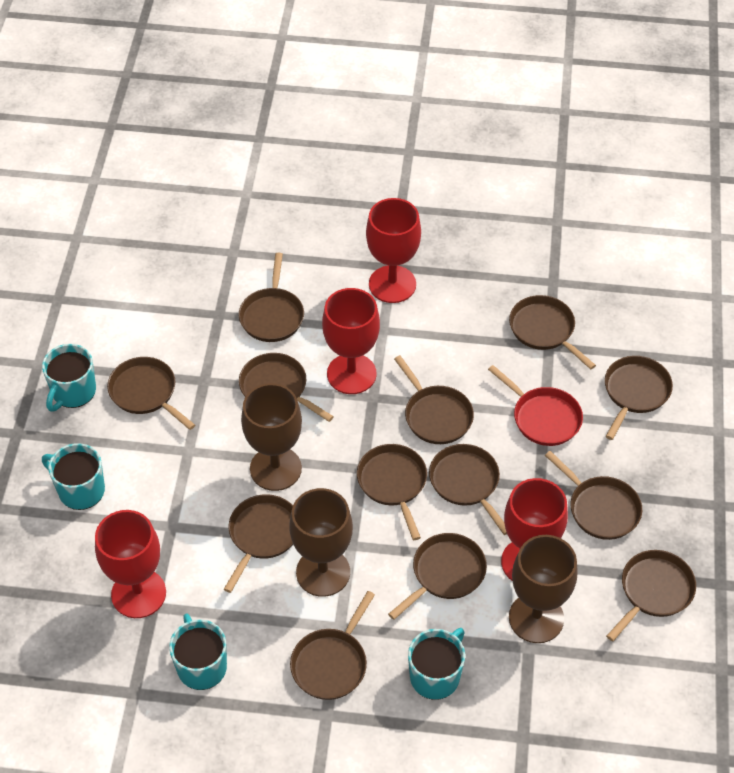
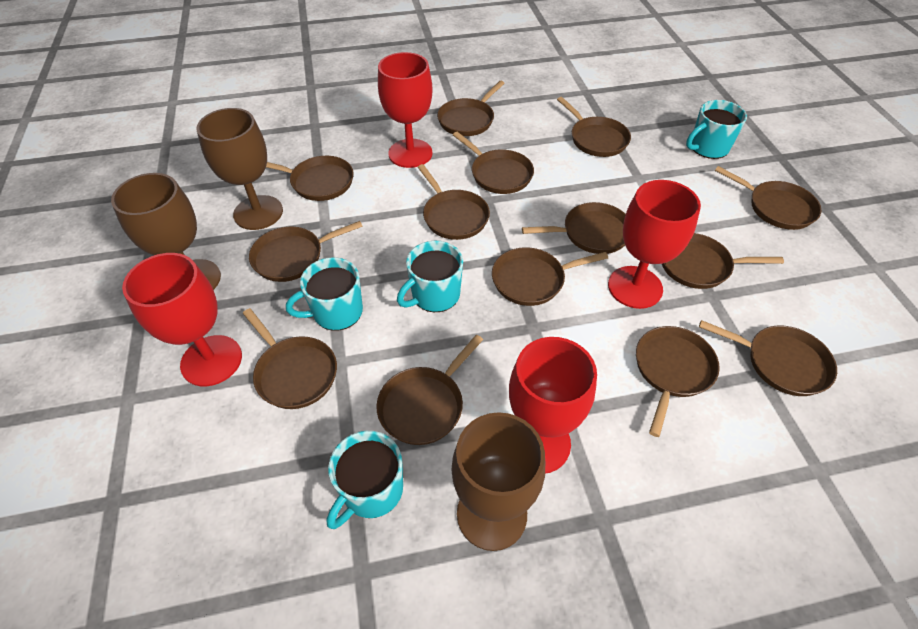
brown pan: [107,357,195,430] [224,494,293,593] [239,253,304,342] [239,353,334,422] [290,591,375,700] [357,444,427,540] [388,533,487,620] [394,355,474,444] [429,444,507,535] [509,295,596,370] [545,451,642,540] [605,356,673,440] [606,550,696,641] = 13 -> [243,308,337,409] [249,221,363,282] [266,156,354,201] [376,335,483,445] [418,164,490,240] [437,81,505,136] [453,132,534,194] [492,247,608,306] [522,202,626,254] [557,97,631,157] [636,326,720,437] [662,233,784,289] [699,320,837,396] [715,166,821,230] = 14
red pan: [488,365,583,446] = 1 -> none = 0

